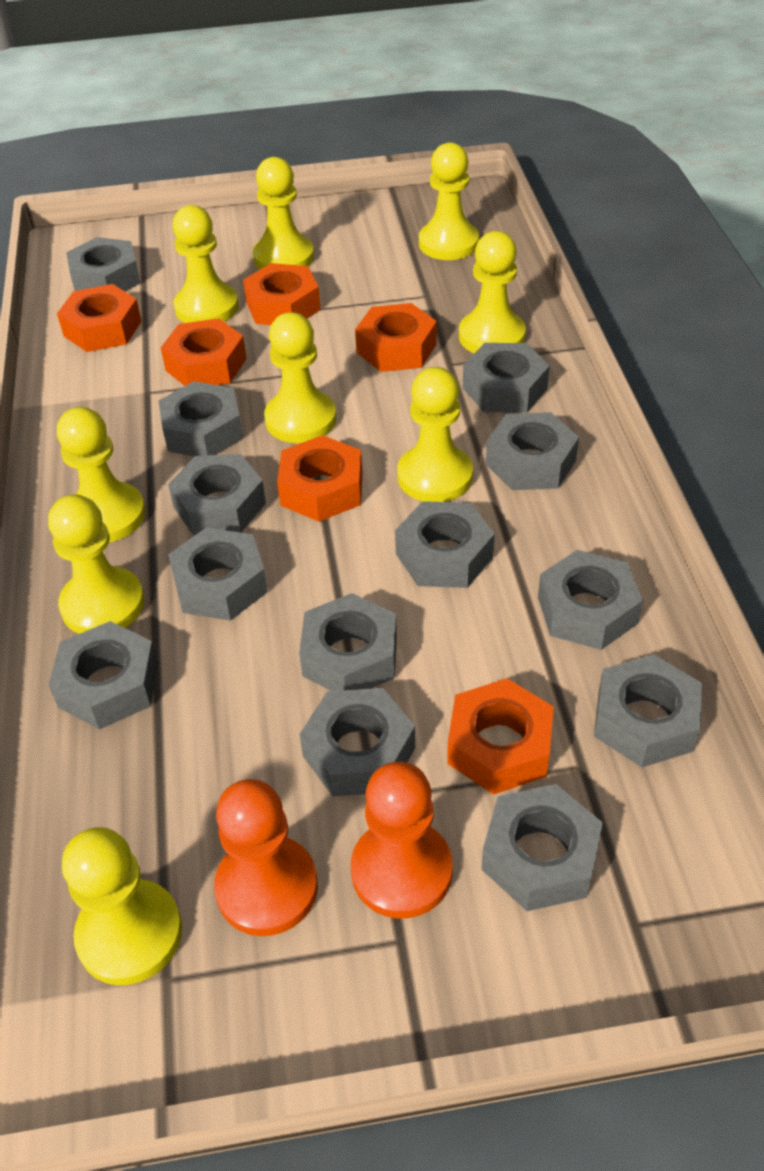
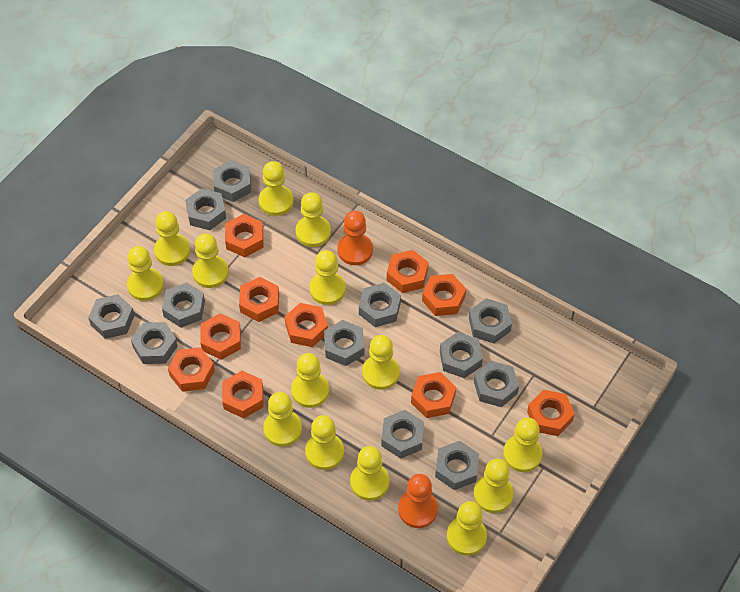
grey nut: [49,621,158,729] [66,237,141,291] [158,381,243,457] [168,454,266,535] [168,528,268,621] [299,593,397,691] [300,688,415,796] [395,501,495,588] [463,343,550,413] [481,784,603,911] [486,412,579,490] [538,550,643,650] [594,654,702,767] = 13 -> [88,294,135,339] [131,322,178,364] [162,282,205,328] [185,188,226,230] [213,160,251,202] [324,320,365,366] [359,283,401,327] [382,410,424,459] [435,441,479,490] [440,332,483,378] [469,298,512,343] [474,361,519,407] = 12
orange nut: [57,284,142,352] [161,318,247,386] [243,263,321,325] [277,435,363,522] [355,303,437,372] [447,678,554,795] = 6 -> [168,347,215,392] [200,313,241,360] [222,371,264,418] [225,214,263,257] [239,277,279,322] [284,303,328,347] [387,250,429,293] [411,372,456,418] [422,274,466,316] [527,390,575,436] = 10
yellow pawn: [48,494,144,634] [57,407,146,542] [62,827,182,985] [172,205,239,323] [253,157,314,269] [264,312,336,443] [397,367,473,502] [419,142,479,260] [459,231,526,353] = 9 -> [127,246,164,301] [154,211,190,266] [192,233,229,288] [259,161,294,216] [263,392,302,447] [291,353,329,408] [296,192,331,247] [305,415,344,470] [309,250,346,305] [350,446,389,500] [362,335,400,390] [447,501,487,556] [474,458,513,513] [503,418,542,472] = 14

